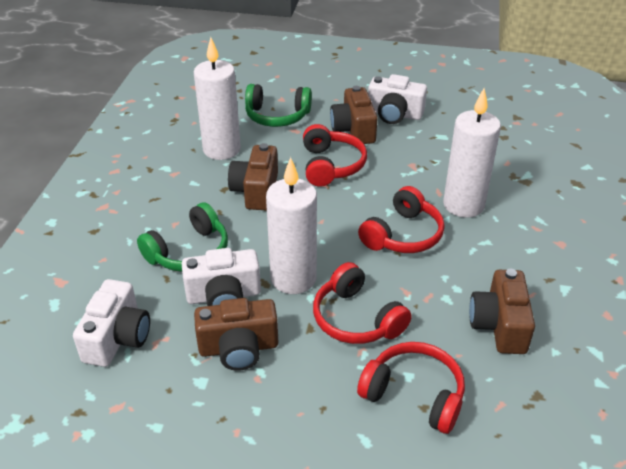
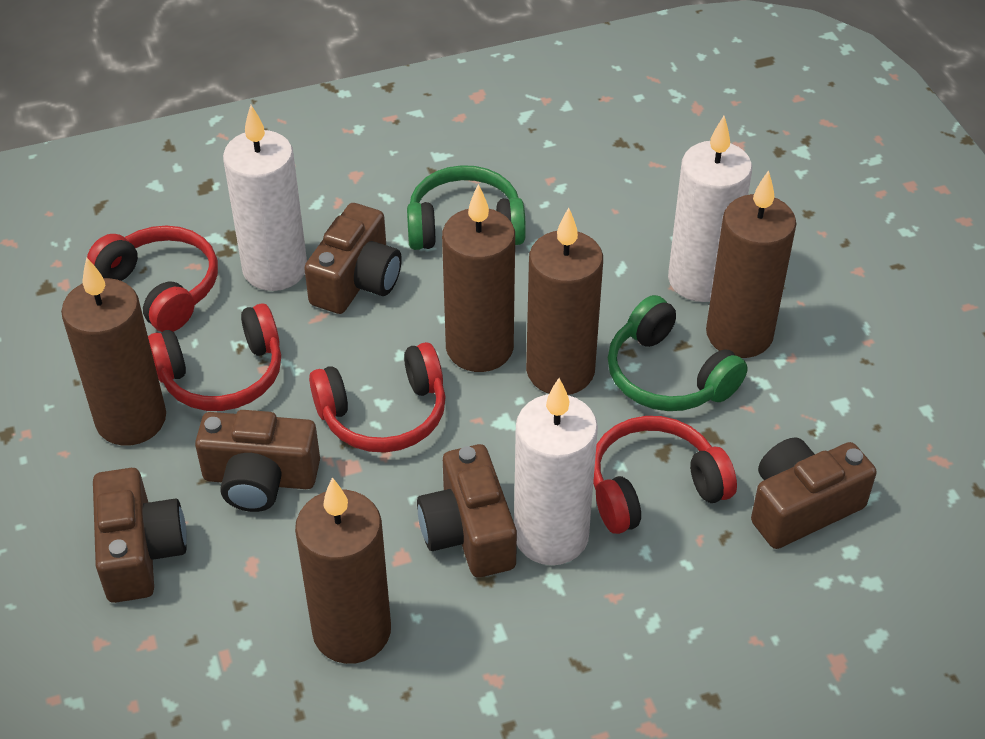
brown camera: [194,298,278,371] [228,143,278,210] [330,86,378,144] [469,269,535,354] = 4 -> [93,468,187,603] [195,410,320,512] [304,203,402,314] [417,444,517,578] [751,437,877,549] = 5
brown candle: none = 0 -> [61,257,166,446] [295,477,391,664] [442,184,515,372] [526,207,603,395] [706,170,796,358] = 5
white camera: [73,279,150,367] [182,248,261,306] [368,74,427,124] = 3 -> none = 0

